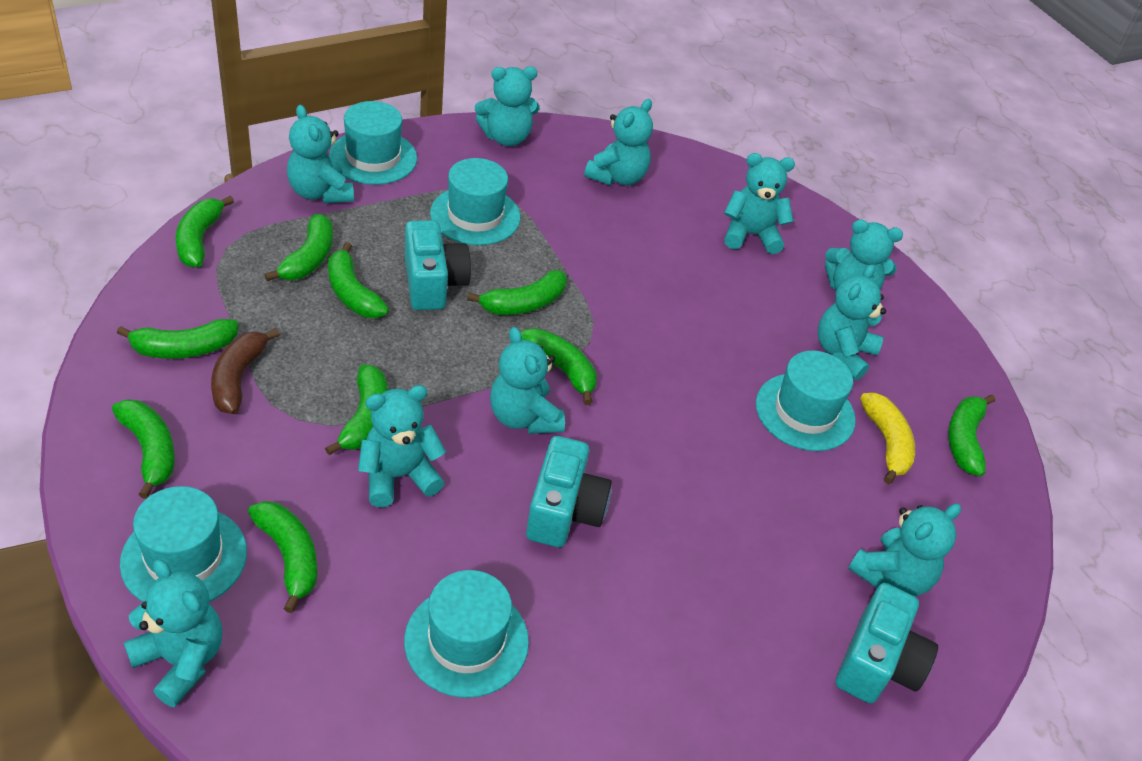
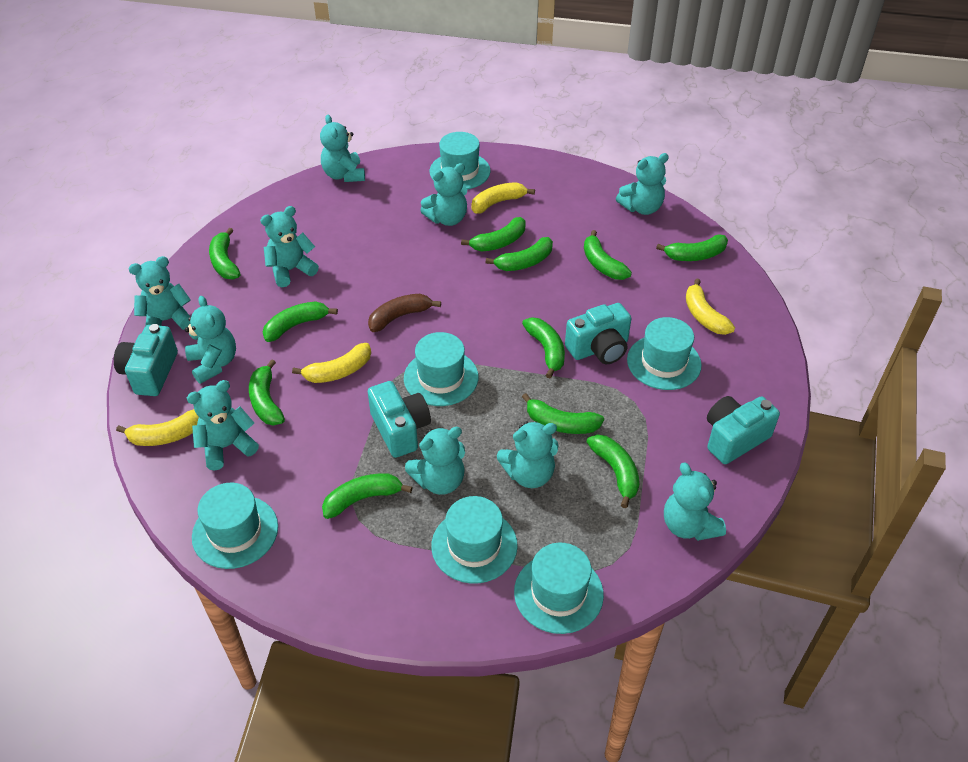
green banana: [112,399,175,499] [117,319,238,359] [175,196,234,267] [248,501,317,613] [264,214,333,281] [325,365,388,455] [328,242,389,318] [467,270,567,315] [520,328,597,405] [948,395,995,476] = 10 -> [209,228,240,279] [249,359,285,425] [263,301,338,342] [322,473,413,519] [461,217,526,252] [485,237,553,271] [522,317,565,378] [522,393,604,434] [584,230,632,280] [587,434,639,508] [656,234,728,261] = 11
turquoise camera: [405,220,471,310] [526,436,612,547] [836,583,938,704] = 3 -> [114,324,178,396] [368,381,431,458] [565,303,632,364] [707,396,780,464] = 4
turquoise hat: [120,486,247,602] [329,101,417,185] [404,570,529,698] [430,158,520,245] [756,351,856,451] = 5 -> [192,483,278,569] [404,332,478,406] [430,132,490,189] [431,496,518,584] [514,543,604,634] [627,317,702,390] = 6
yellow banana: [860,393,915,484] = 1 -> [116,409,199,446] [292,343,371,383] [471,182,535,214] [686,279,735,335] = 4

